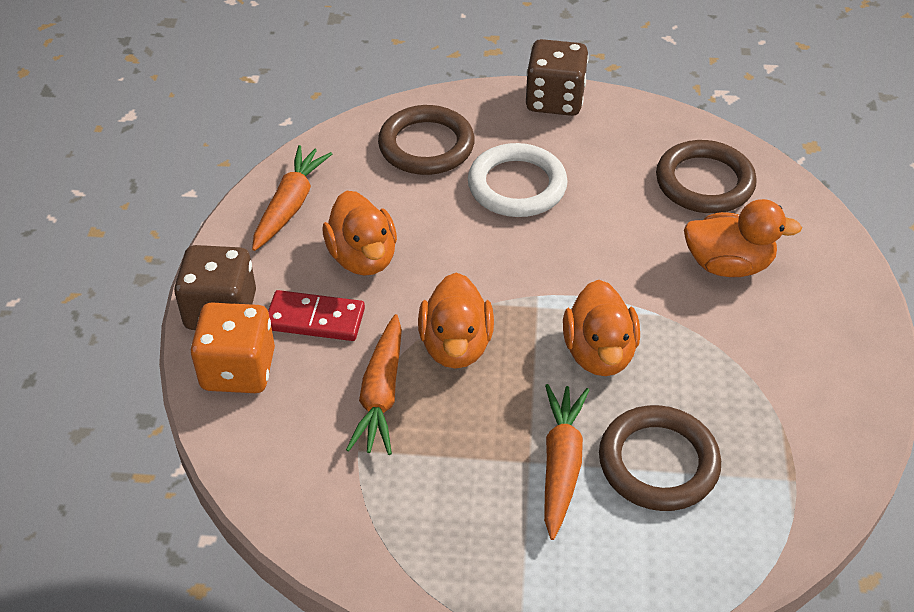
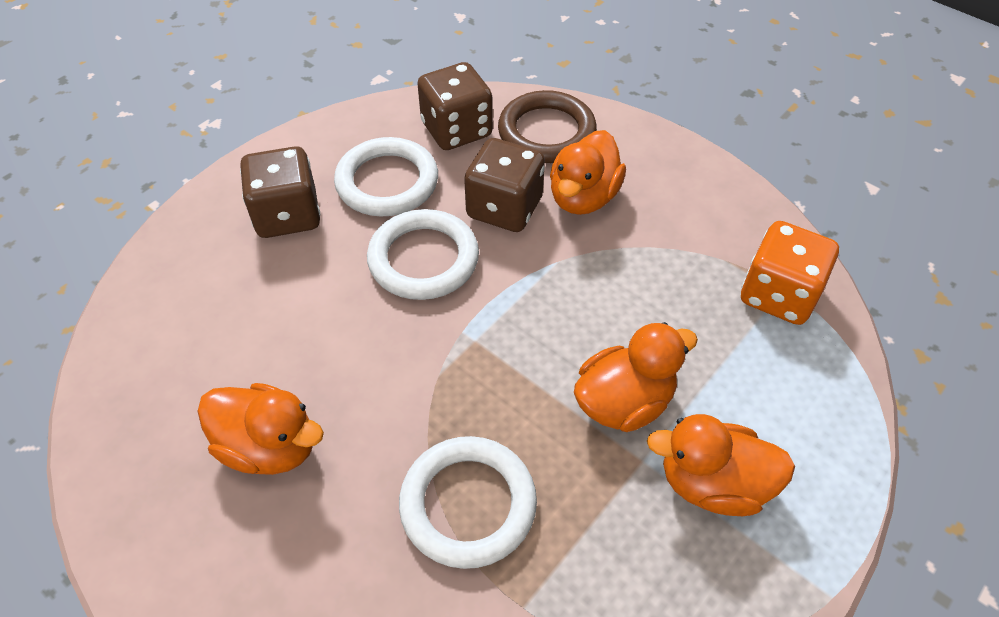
brown dice: [174,245,256,330] [526,39,589,116] = 2 -> [240,146,320,238] [417,62,493,150] [464,138,545,232] = 3
brown ring: [378,105,475,175] [599,405,721,511] [656,140,757,213] = 3 -> [498,90,597,163] = 1
orange carrot: [252,145,332,251] [346,314,402,455] [544,384,589,540] = 3 -> none = 0
red domino: [268,290,365,341] = 1 -> none = 0
white ring: [468,143,568,217] = 1 -> [334,137,438,216] [367,209,479,300] [399,436,537,569] = 3

